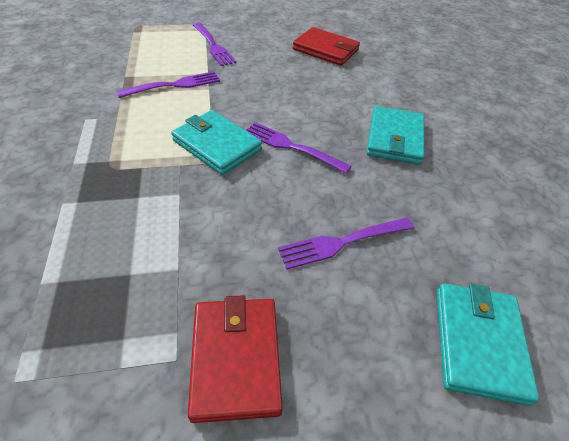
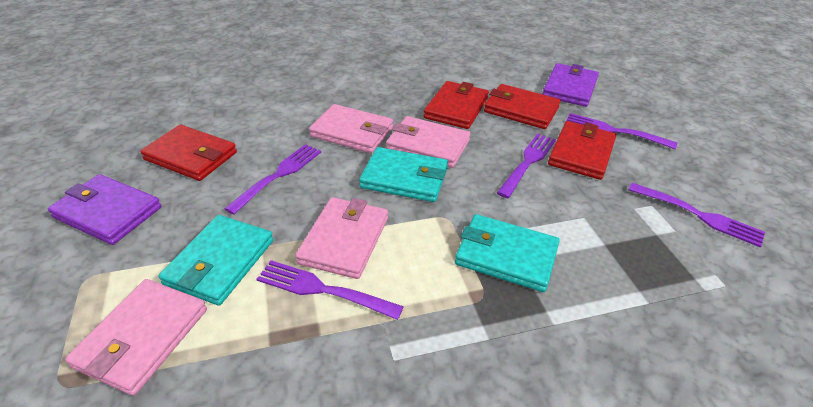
pink wallet: none = 0 -> [65,279,207,396] [295,197,388,279] [309,104,393,153] [386,116,470,168] = 4
purple fork: [116,71,220,98] [193,23,236,66] [247,122,352,174] [278,218,414,270] = 4 -> [224,144,321,215] [257,260,404,320] [497,133,556,198] [566,113,677,149] [628,183,765,248] = 5
purple wallet: none = 0 -> [48,174,161,245] [543,63,599,107] = 2
red wallet: [188,295,283,423] [293,27,360,66] = 2 -> [140,125,237,181] [423,81,489,129] [484,84,561,129] [548,121,616,180] = 4

